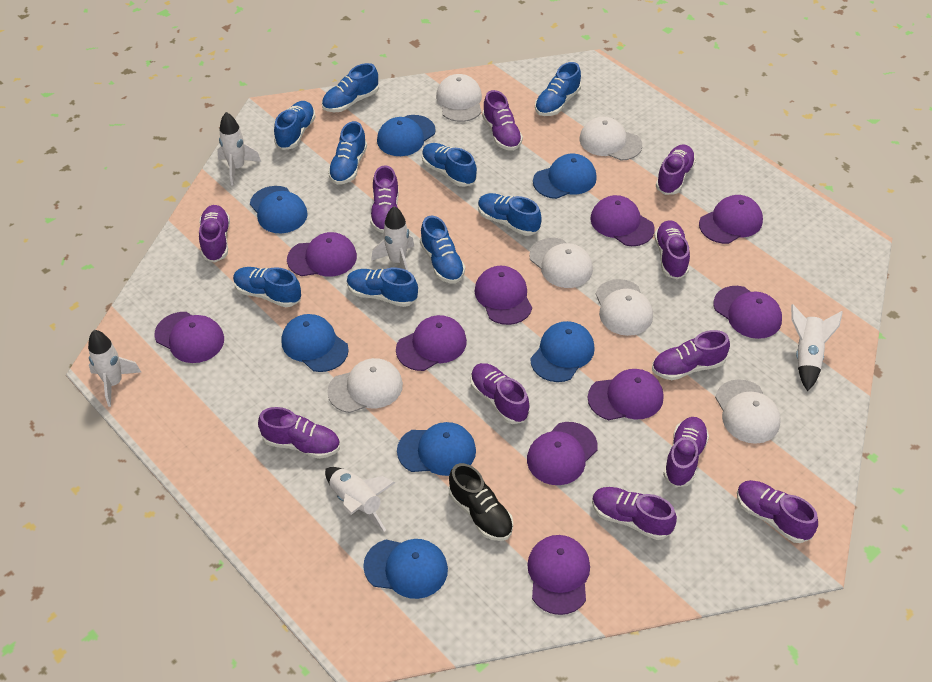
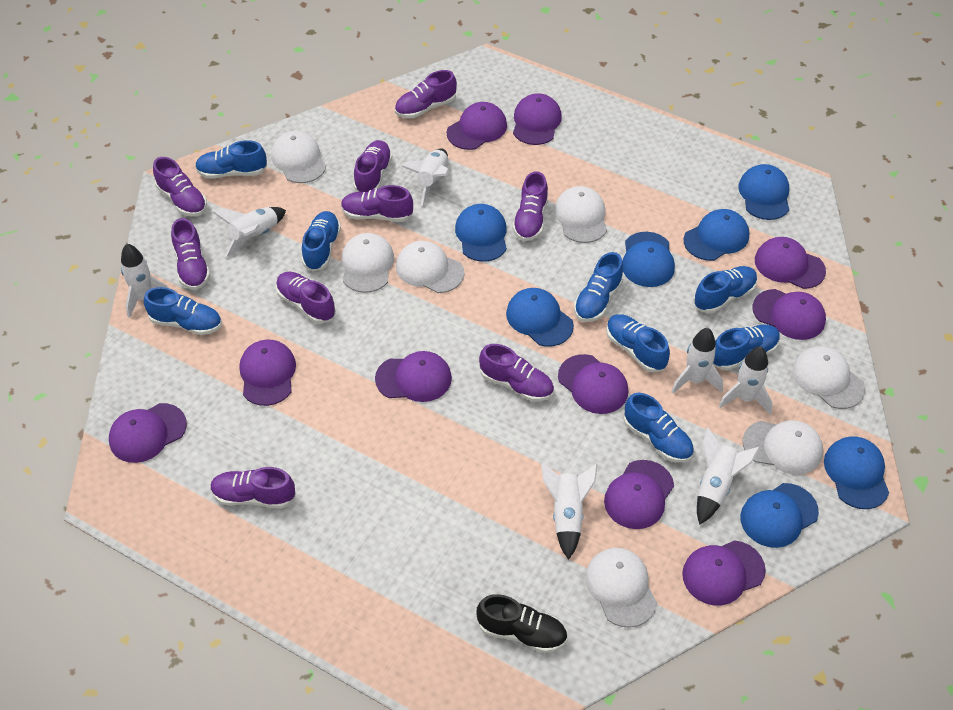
blue shoe: [233,267,301,307] [274,101,316,150] [322,63,379,112] [328,121,367,185] [347,268,418,307] [420,216,465,283] [422,143,477,187] [478,193,542,236] [535,62,581,116] = 9 -> [144,287,222,335] [195,140,267,179] [302,211,341,271] [574,252,624,322] [606,314,670,372] [624,393,694,463] [693,266,758,313] [713,325,780,370] = 8
purple shoe: [199,205,230,262] [258,407,340,459] [370,165,399,233] [470,363,529,424] [482,90,523,151] [592,487,677,540] [652,330,730,380] [654,220,690,279] [656,144,696,195] [663,417,709,487] [737,480,818,543] = 11 -> [153,157,207,216] [171,218,210,290] [210,467,296,509] [276,272,336,324] [341,185,413,222] [353,140,393,192] [395,70,457,118] [479,344,554,402] [512,171,548,241] = 9
white cap: [327,358,403,413] [436,74,482,122] [529,238,593,288] [579,117,642,161] [596,279,653,336] [715,379,781,444] = 6 -> [271,131,326,183] [342,233,394,293] [396,241,465,293] [554,186,607,243] [585,548,657,628] [743,420,823,475] [792,346,865,409] = 7
white rocket: [88,330,141,407] [217,112,261,186] [325,467,396,532] [371,206,414,271] [791,304,843,391] = 5 -> [121,244,169,318] [212,207,286,257] [402,148,449,206] [541,463,598,560] [671,328,723,393] [697,428,760,525] [719,346,772,414] = 7

